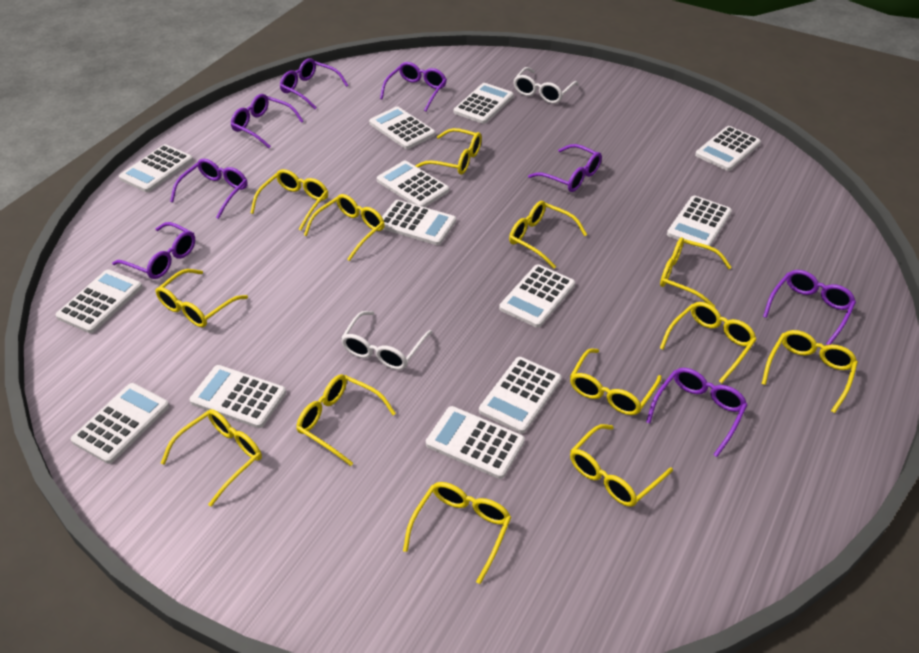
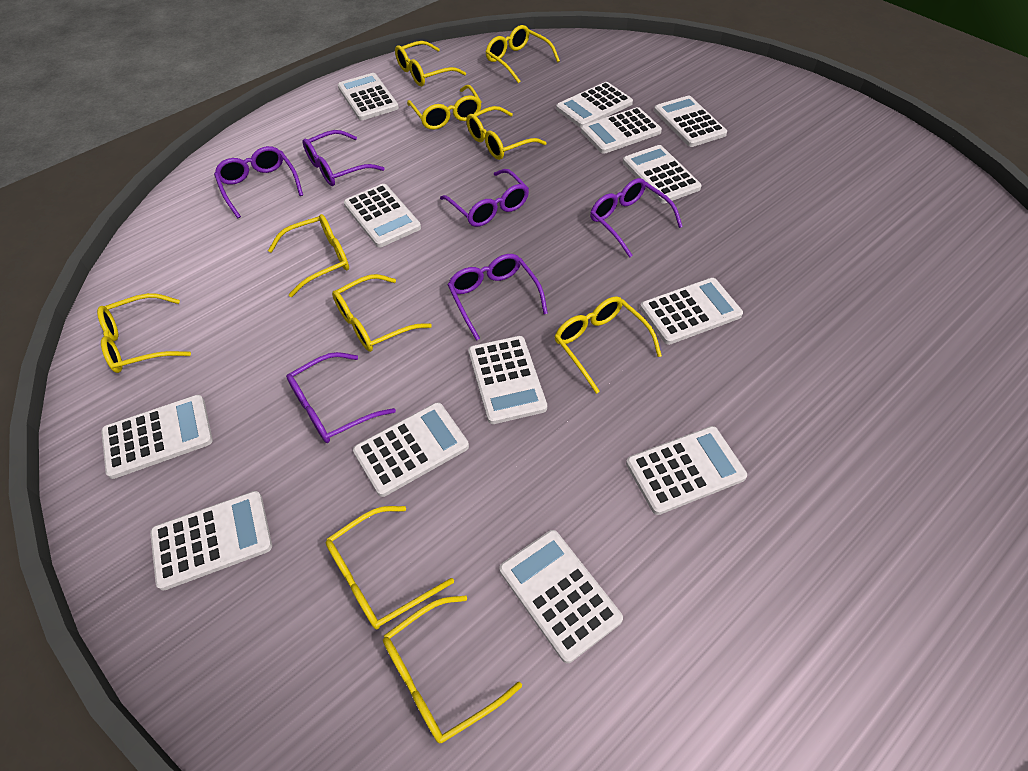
purple glasses: [112,222,195,279] [170,159,248,219] [231,94,303,148] [280,58,348,109] [380,62,447,112] [528,144,602,192] [646,368,748,457] [763,270,856,345] = 8 -> [214,146,303,219] [286,352,396,443] [303,130,385,186] [440,169,529,227] [448,254,548,341] [590,178,683,258] = 6
white glasses: [341,311,432,370] [513,67,579,104] = 2 -> none = 0
yellow glasses: [155,269,248,327] [161,409,262,507] [251,169,328,231] [296,374,396,466] [304,194,385,261] [403,482,511,584] [415,128,482,175] [509,201,587,269] [570,348,662,415] [570,424,673,507] [660,237,732,308] [660,302,757,383] [762,330,858,413] = 13 -> [97,293,191,373] [268,214,349,297] [326,506,454,629] [332,274,432,352] [383,595,522,743] [395,41,466,86] [407,85,481,130] [466,106,547,160] [486,25,560,83] [555,296,662,394] = 10

